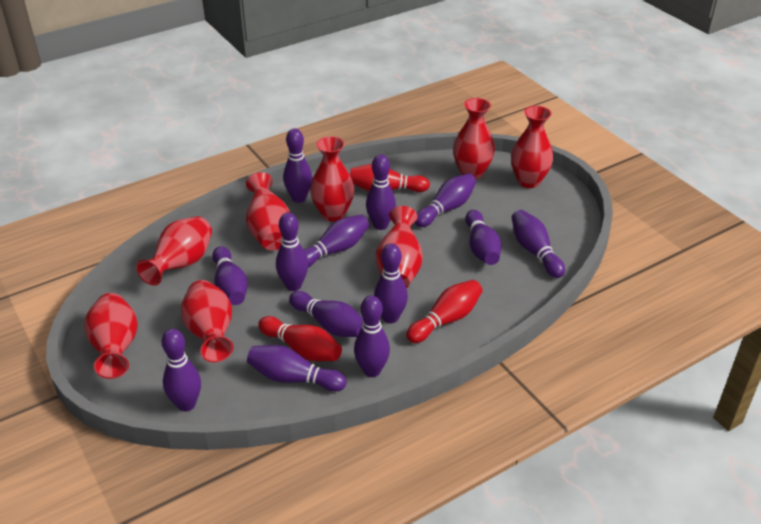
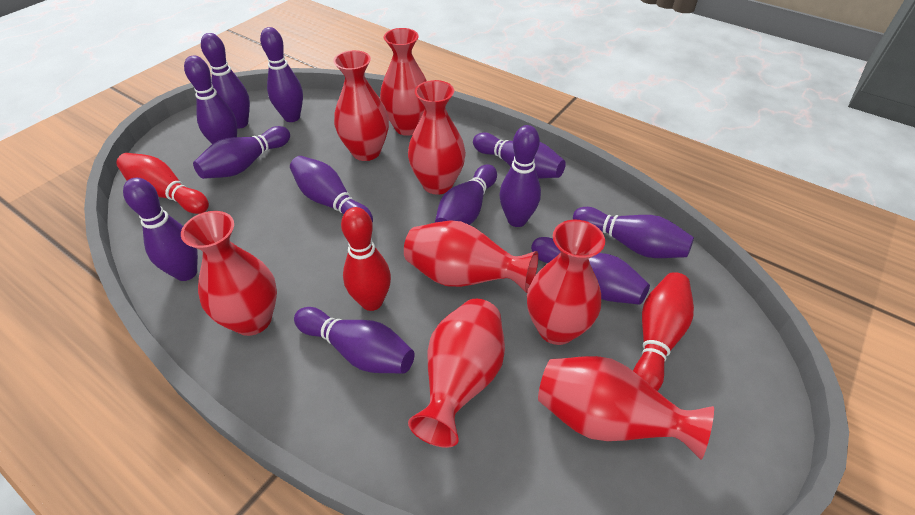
purple bowling pin: [162,329,201,412] [212,246,248,305] [247,345,347,391] [276,213,308,291] [283,129,312,203] [289,291,363,337] [303,214,369,267] [354,295,390,377] [366,154,396,230] [374,244,408,323] [415,173,476,227] [465,210,501,265] [512,210,565,278] = 13 -> [123,178,198,281] [184,56,237,144] [193,126,290,179] [201,33,250,129] [260,27,303,122] [290,156,373,223] [294,307,415,374] [435,164,497,225] [473,132,566,178] [499,125,541,227] [531,237,650,305] [573,207,694,258] = 12

